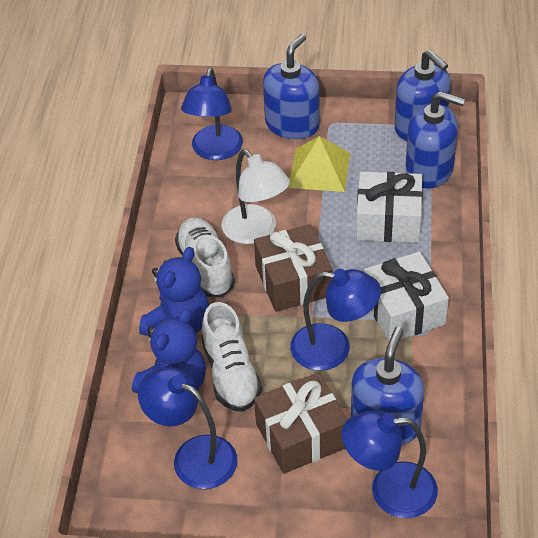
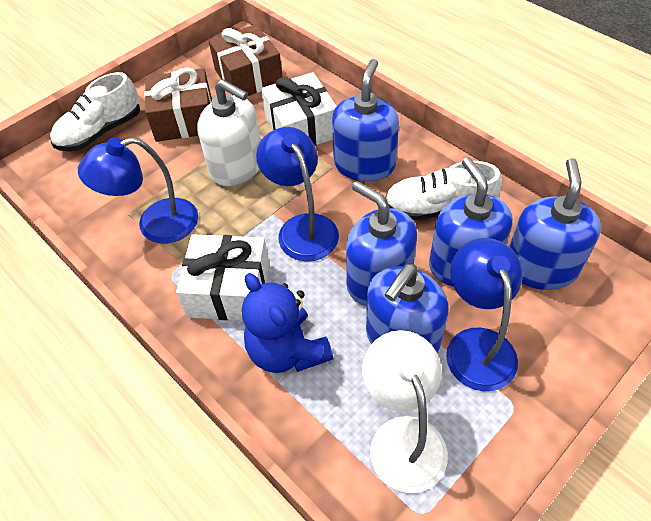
blue lamp: [138,367,238,489] [181,68,243,160] [290,269,381,371] [342,410,438,518] = 4 -> [78,137,198,243] [256,127,339,261] [446,238,523,391] = 3
blue soap dispenser: [263,34,320,139] [351,327,424,445] [394,50,451,141] [406,91,465,189] = 4 -> [332,59,399,182] [346,181,417,306] [366,264,449,354] [429,157,513,287] [509,158,601,290] = 5
blue teddy bear: [132,309,206,393] [139,247,209,336] = 2 -> [242,273,333,373] = 1
white soap dispenser: none = 0 -> [197,79,261,186] = 1
yellow pyramid: [288,136,350,192] = 1 -> none = 0

